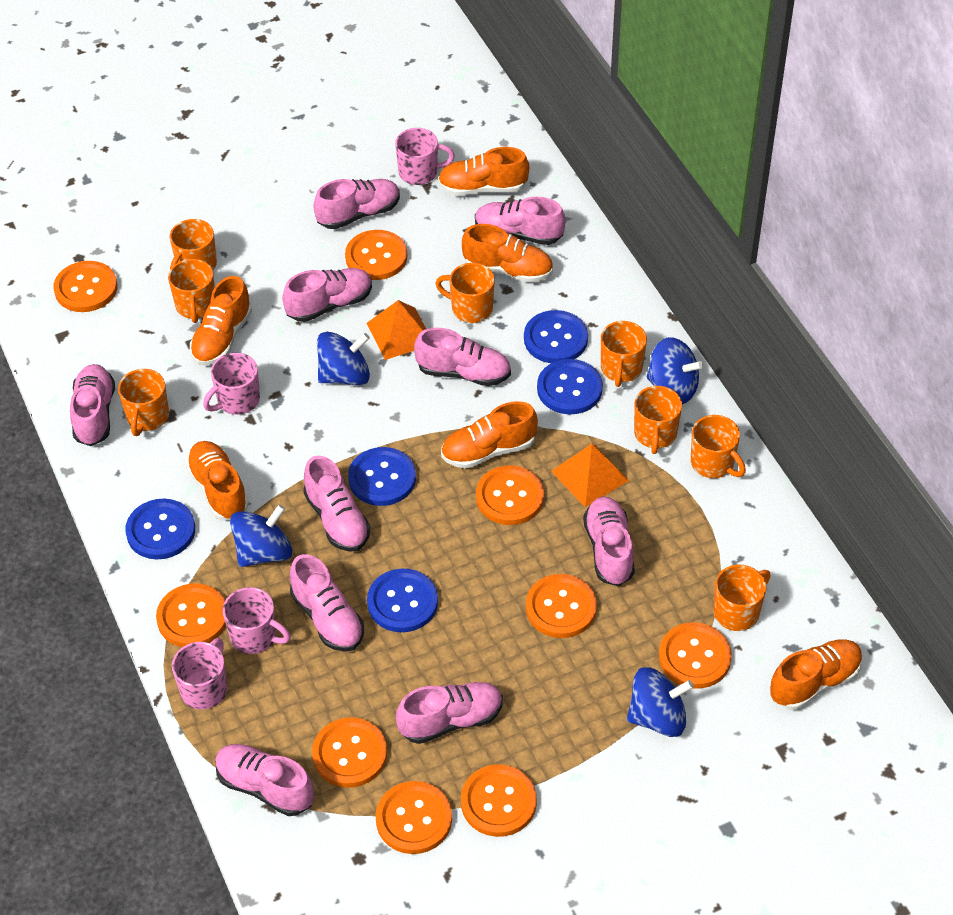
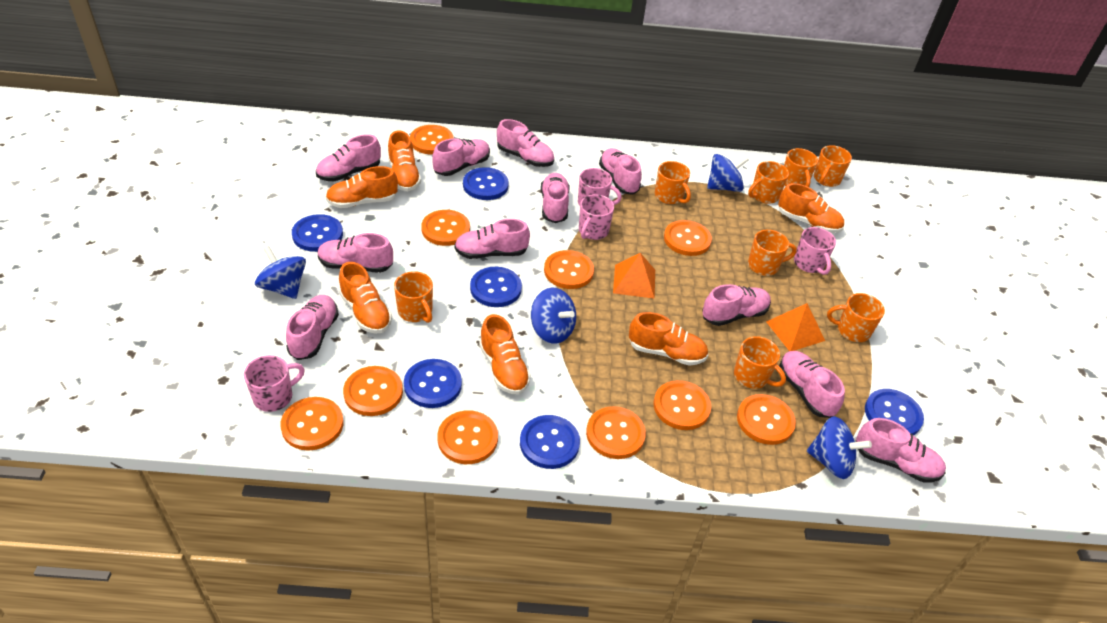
blue button: [125,499,195,560] [348,447,416,506] [367,569,438,632] [524,310,588,363] [537,359,603,414] = 5 -> [292,214,343,252] [404,359,462,408] [463,167,509,200] [470,267,522,307] [520,415,580,469] [865,389,924,436] = 6
orange button: [53,261,117,312] [156,584,226,647] [312,717,387,788] [345,230,407,280] [376,781,452,854] [461,764,537,837] [476,465,544,525] [526,574,597,638] [659,622,732,688] = 9 -> [280,397,343,451] [343,366,403,416] [410,125,454,154] [421,210,470,246] [437,410,498,464] [544,250,594,289] [586,406,646,459] [653,380,711,430] [664,220,712,256] [737,394,796,445] = 10
pink shoe: [70,364,115,446] [215,744,314,816] [282,268,372,322] [290,554,364,652] [303,456,370,552] [313,179,400,229] [396,682,503,744] [414,328,511,386] [475,197,565,245] [583,497,635,586] = 10 -> [286,295,339,360] [316,134,381,181] [318,233,393,273] [432,138,490,176] [454,219,530,259] [497,119,554,167] [541,173,569,223] [599,148,642,195] [702,284,771,326] [779,351,845,418] [856,418,946,483] = 11

